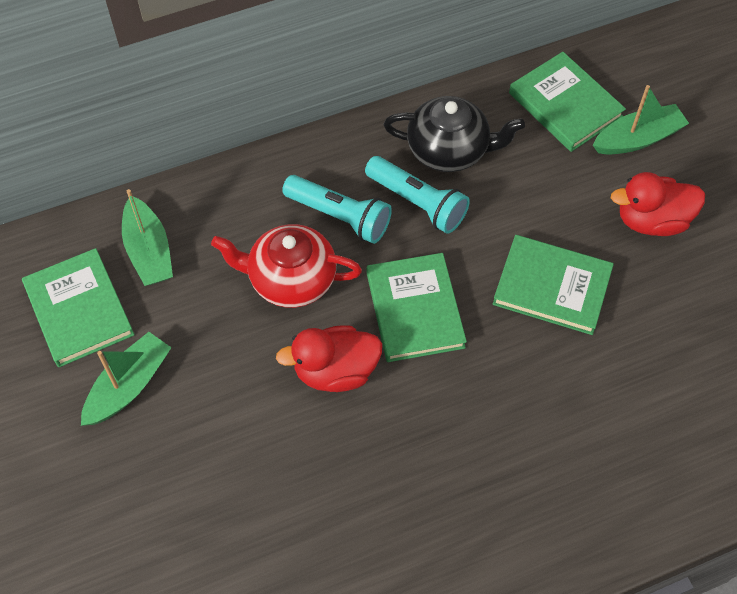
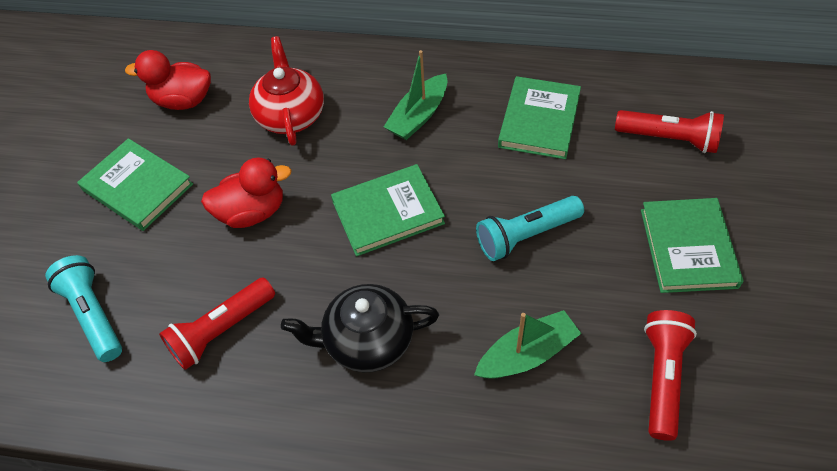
green boat: [81,332,172,426] [122,189,173,286] [593,85,689,155] = 3 -> [384,50,448,140] [474,310,582,379] = 2
red flashlight: none = 0 -> [159,278,275,370] [615,110,724,153] [644,310,697,441] = 3

